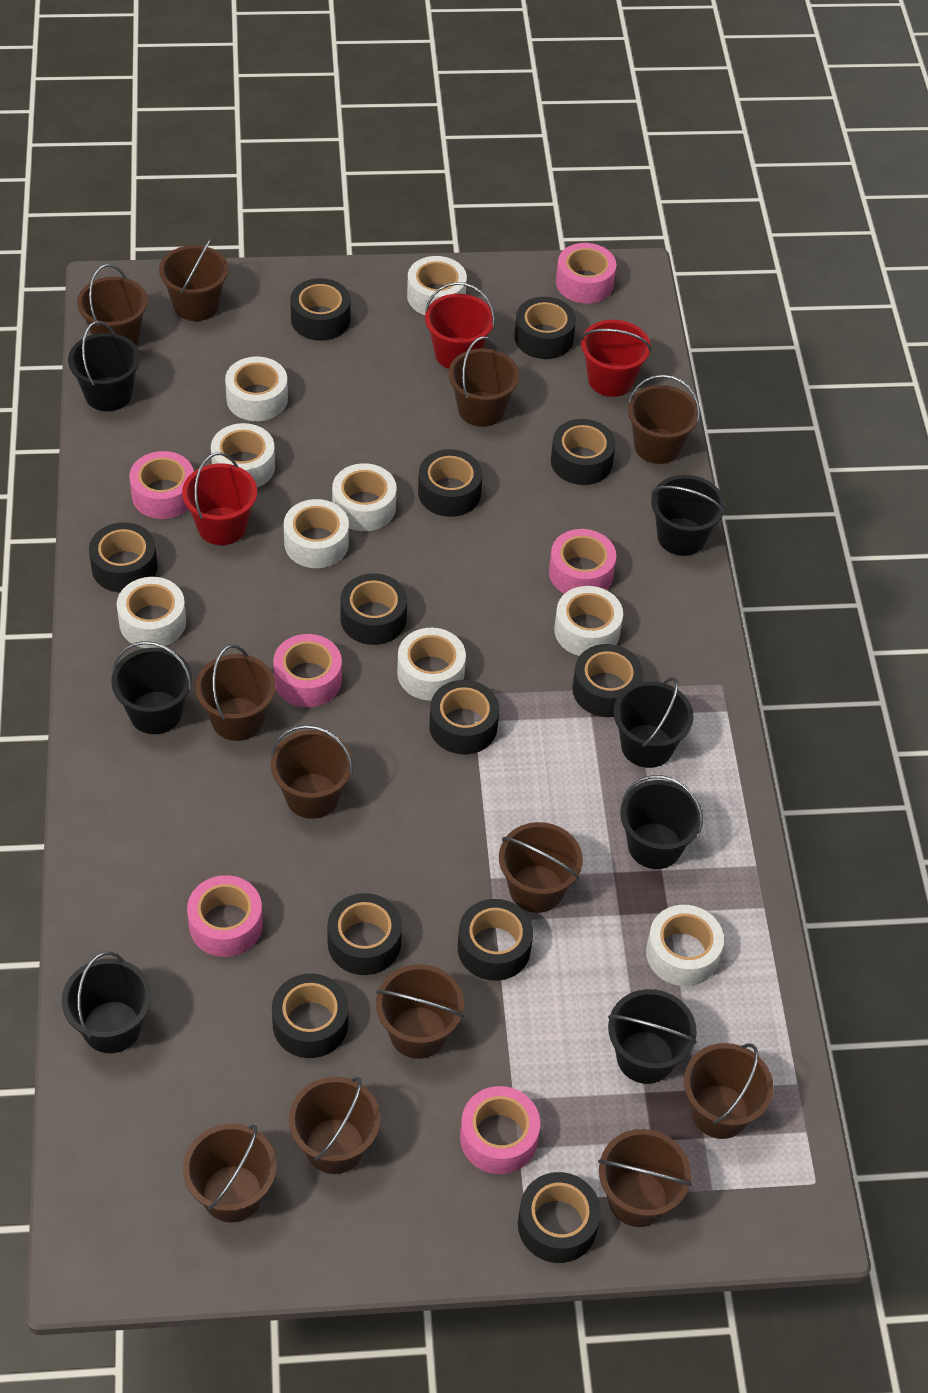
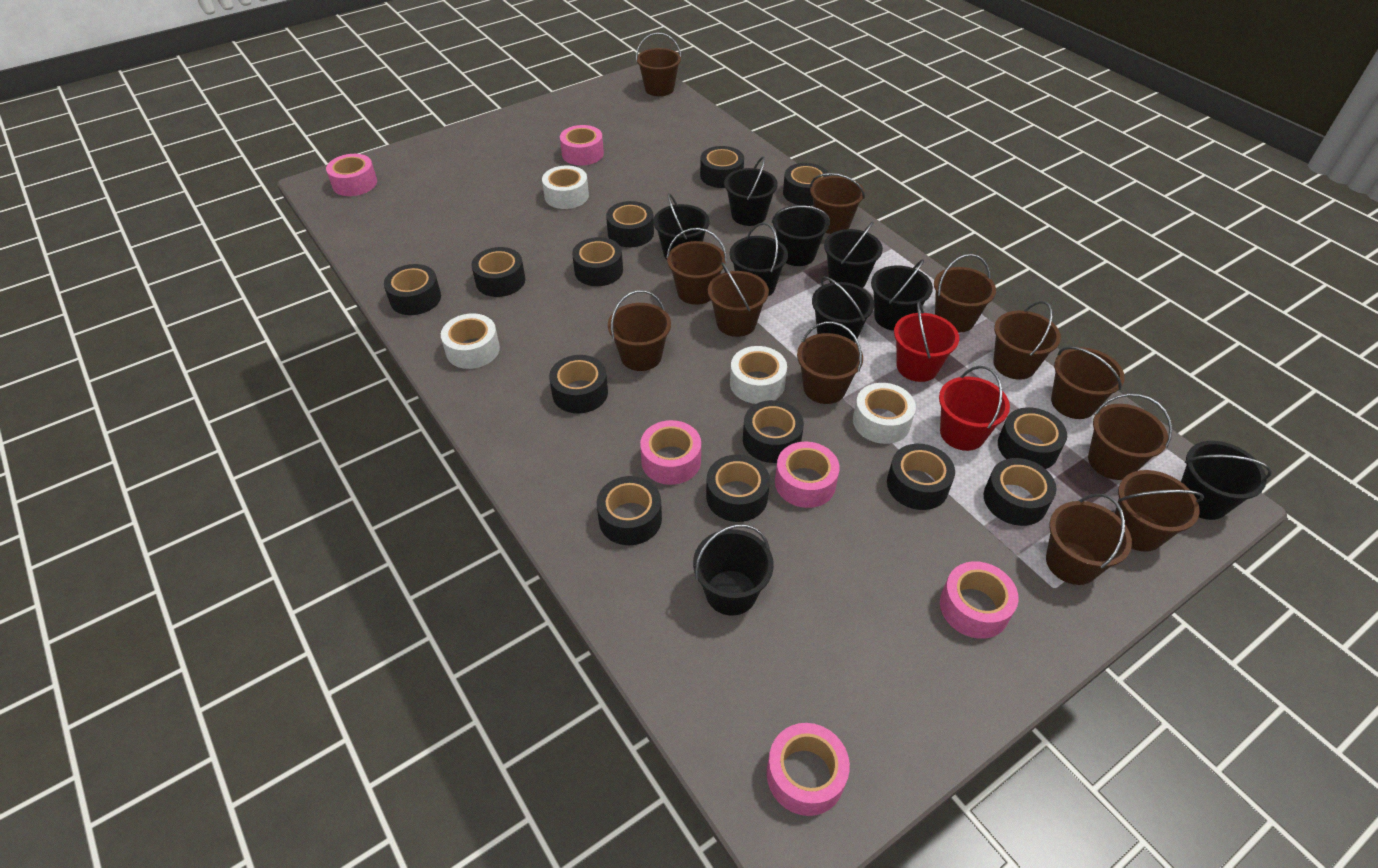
black bucket: [62,952,151,1053] [68,321,140,411] [111,641,192,734] [608,989,697,1084] [614,677,694,768] [620,775,703,869] [651,475,725,556] = 7 -> [653,193,710,260] [693,524,774,616] [724,156,778,226] [730,222,788,296] [772,205,830,266] [812,277,874,342] [824,221,883,288] [871,259,933,331] [1181,441,1272,520] = 9
black tape: [89,522,158,593] [272,974,348,1058] [290,278,350,341] [327,893,402,975] [340,573,407,645] [418,449,483,517] [429,680,499,754] [458,899,533,981] [514,297,576,359] [518,1172,601,1263] [551,419,616,485] [572,644,643,717] = 12 -> [384,264,441,315] [471,247,525,297] [549,355,608,414] [572,237,623,286] [597,476,662,545] [606,201,654,247] [700,146,744,188] [706,455,770,522] [743,400,804,463] [783,163,830,206] [887,444,955,510] [984,458,1057,526] [998,407,1067,469] = 13
red bucket: [182,452,257,545] [425,282,495,369] [580,320,652,397] = 3 -> [894,302,959,382] [939,366,1010,451] = 2
white tape: [117,577,186,648] [211,423,275,488] [225,357,288,421] [284,499,349,568] [332,463,396,531] [397,628,466,701] [407,256,467,315] [554,586,623,656] [646,905,724,986] = 9 -> [441,313,500,369] [542,166,589,209] [730,346,787,404] [853,383,916,444] = 4

